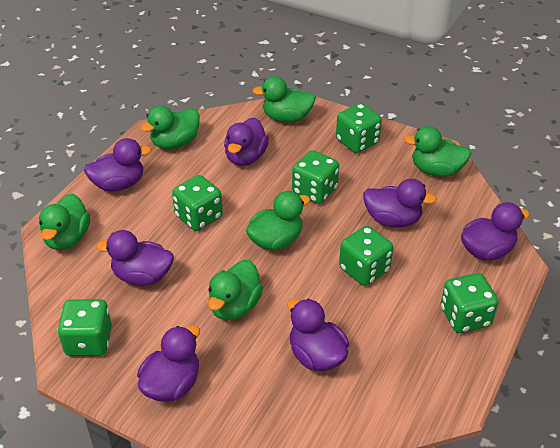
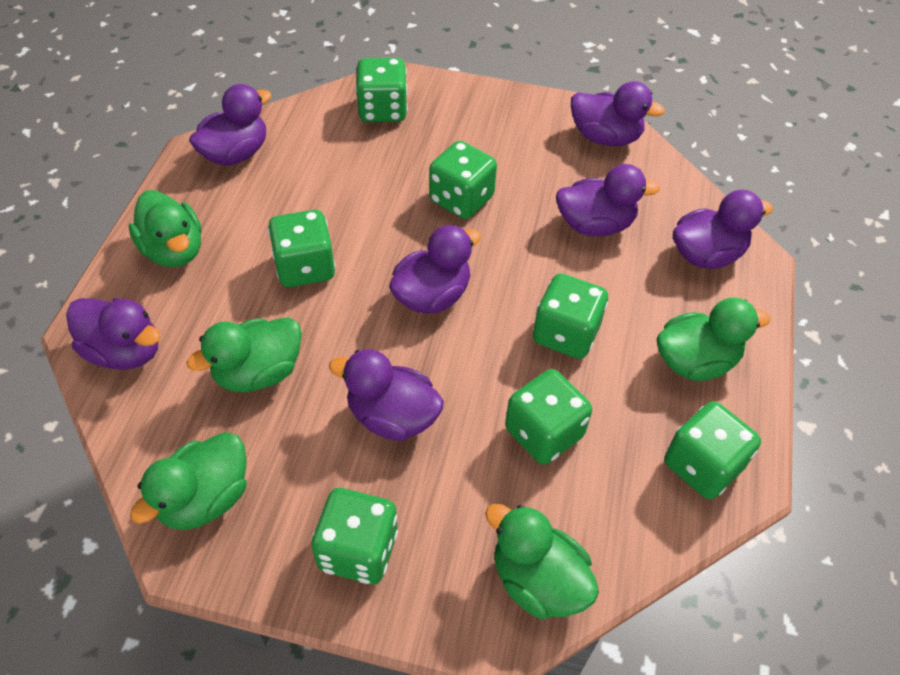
green dice: [58,299,112,356] [172,175,223,231] [292,150,339,204] [336,103,382,153] [339,226,393,286] [441,273,498,333] = 6 -> [268,210,335,287] [311,488,398,584] [356,58,408,122] [429,141,497,219] [505,369,592,465] [533,273,608,359] [664,401,761,499] = 7
green duck: [39,194,90,250] [141,105,200,149] [208,260,263,320] [246,191,310,251] [252,76,316,123] [404,126,471,177] = 6 -> [128,190,202,267] [130,432,247,530] [187,317,302,392] [485,504,599,619] [657,298,770,381] = 5

